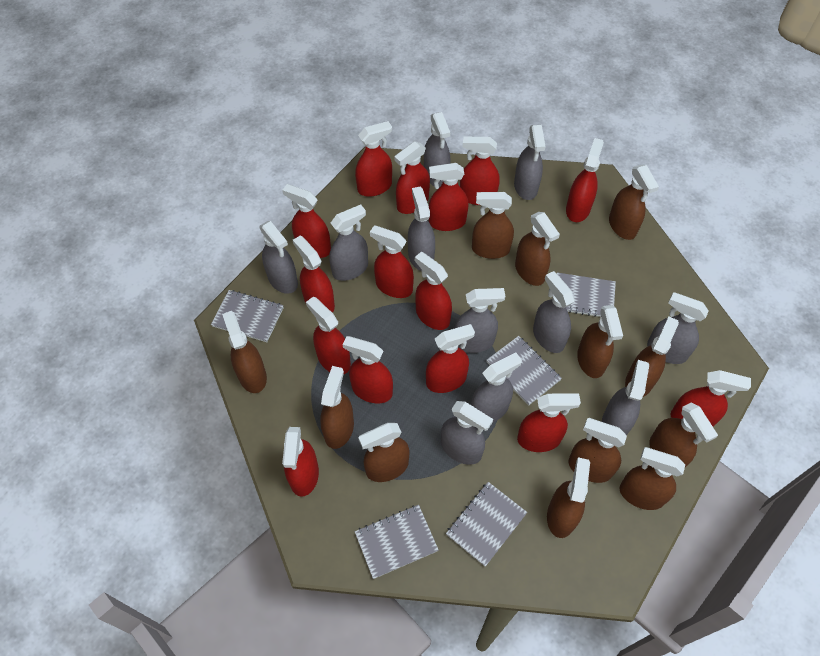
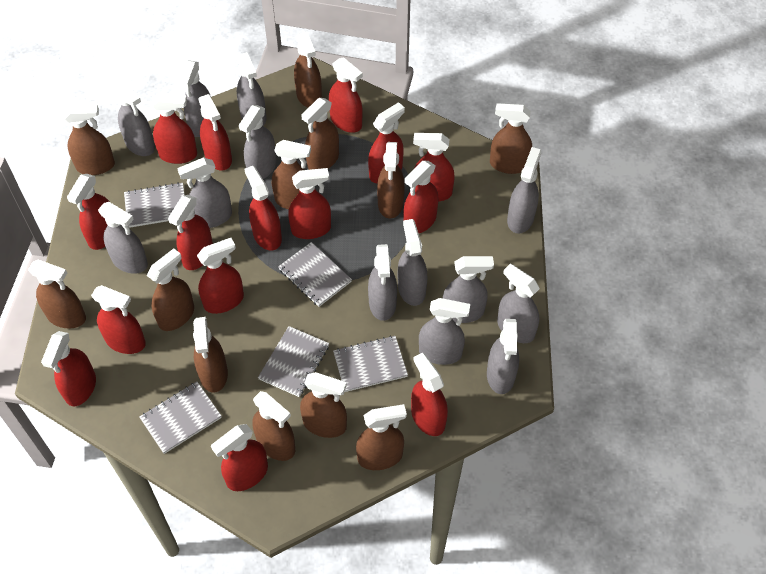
grey spray bottle: [259,221,298,294] [329,205,368,281] [408,187,435,271] [424,112,451,187] [441,401,493,465] [454,288,505,353] [471,353,522,422] [514,125,546,200] [533,271,575,353] [602,360,649,435] [647,292,709,364] = 11 -> [98,202,148,274] [113,81,155,156] [177,158,232,228] [178,61,211,137] [237,52,266,126] [239,105,277,179] [368,244,397,321] [398,219,427,306] [419,298,470,365] [443,256,494,323] [487,319,519,394] [497,264,540,343] [507,147,541,234] = 13

